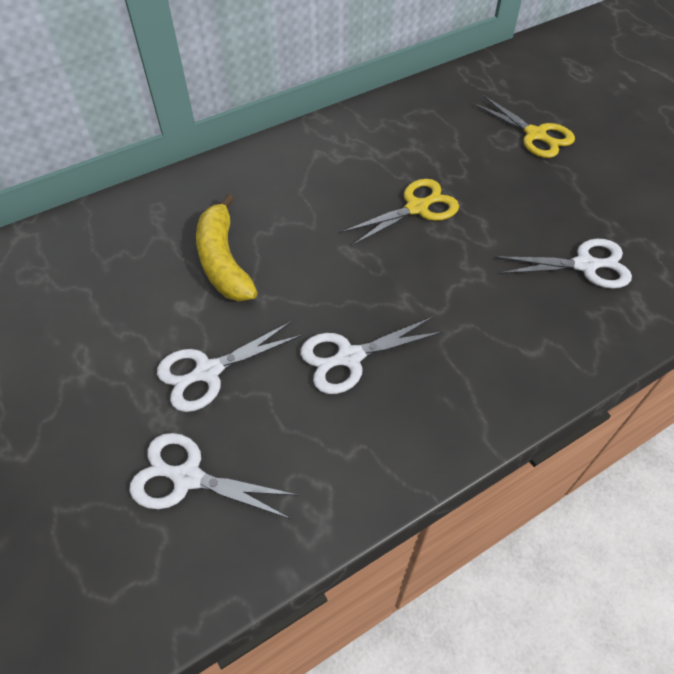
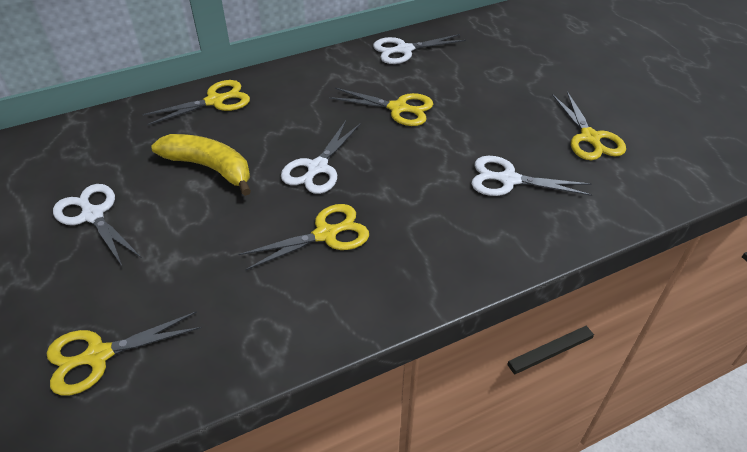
yellow scissors: [342,179,459,246] [472,95,575,158] = 2 -> [47,311,202,396] [142,80,250,125] [239,204,369,271] [329,88,433,126] [552,91,626,160] = 5

